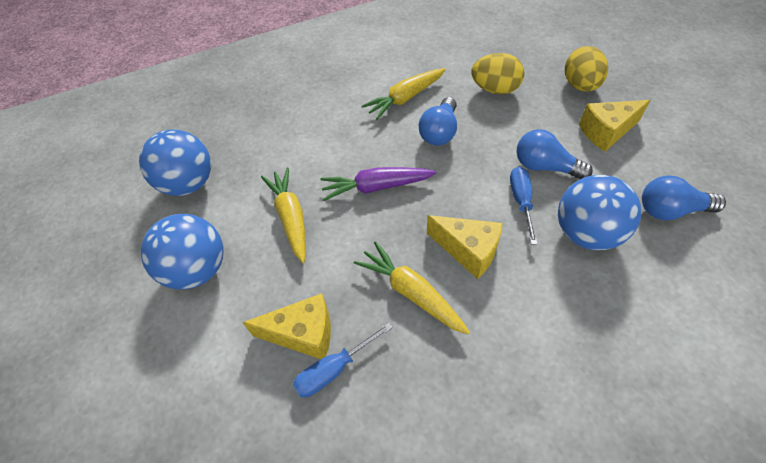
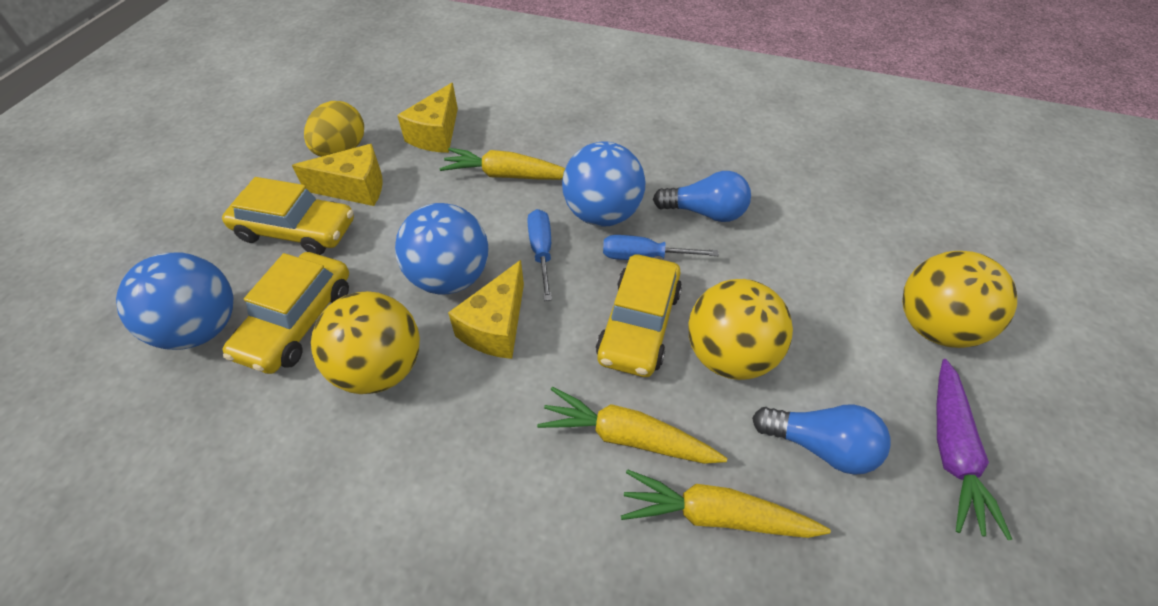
blue light bulb: [419,97,457,146] [516,129,593,179] [642,175,726,220] = 3 -> [653,171,751,222] [752,405,891,475] = 2
yellow ball: none = 0 -> [311,291,420,394] [688,279,793,380] [902,251,1017,348] = 3
yellow car: none = 0 -> [222,177,354,255] [223,252,349,374] [596,255,682,377] = 3
yellow egg: [471,53,525,94] [565,46,608,92] = 2 -> [304,101,364,157] = 1

